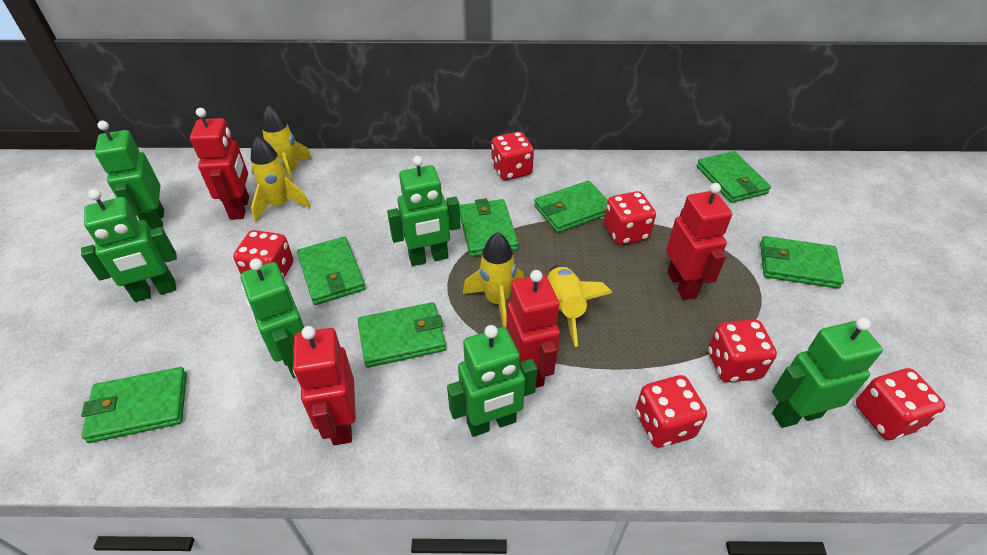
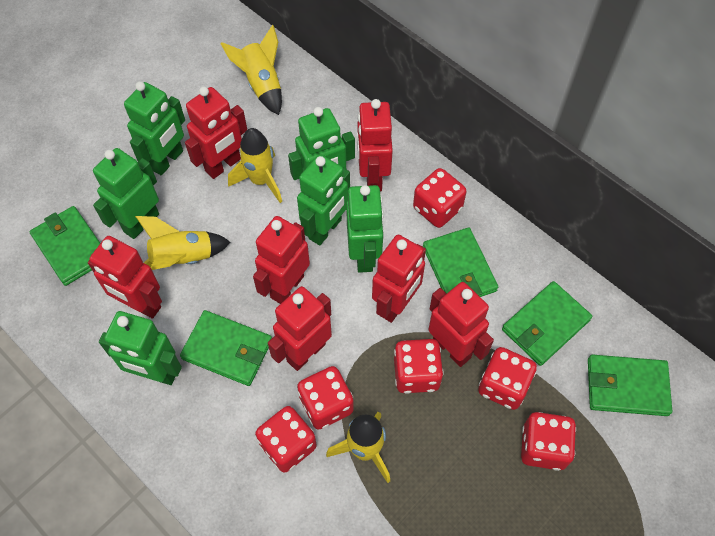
green wallet: [81,367,187,443] [297,236,365,305] [358,302,446,368] [459,198,519,257] [534,181,608,233] [697,151,771,203] [760,236,844,289] = 7 -> [30,206,100,286] [180,310,272,386] [423,228,498,297] [502,281,592,366] [588,355,672,416] = 5
red robot: [190,108,249,220] [293,326,356,445] [506,270,560,388] [666,183,732,300] = 4 -> [88,236,162,319] [185,86,247,179] [253,216,310,304] [268,286,332,371] [357,99,393,191] [372,235,426,323] [428,282,494,367] = 7

